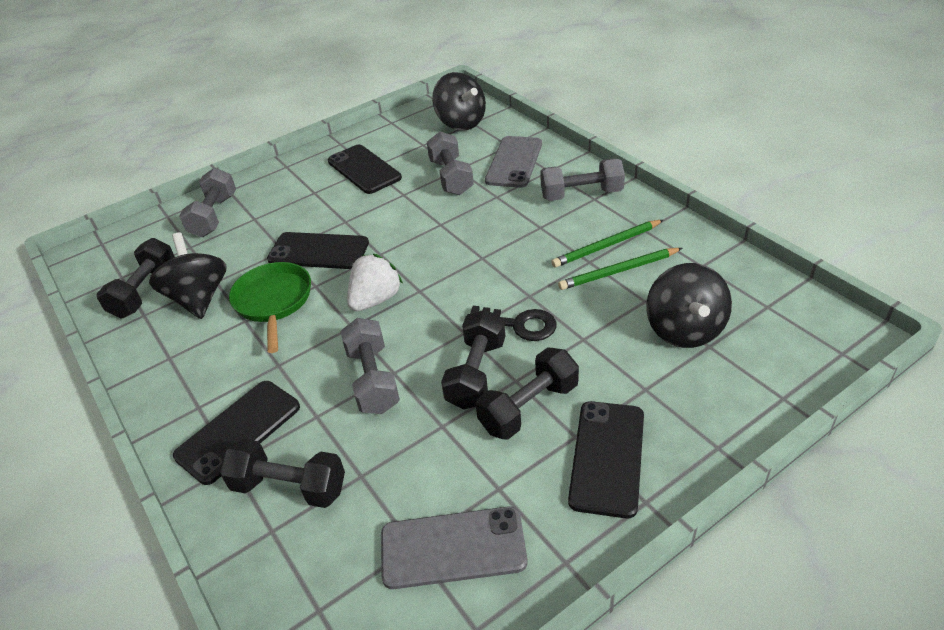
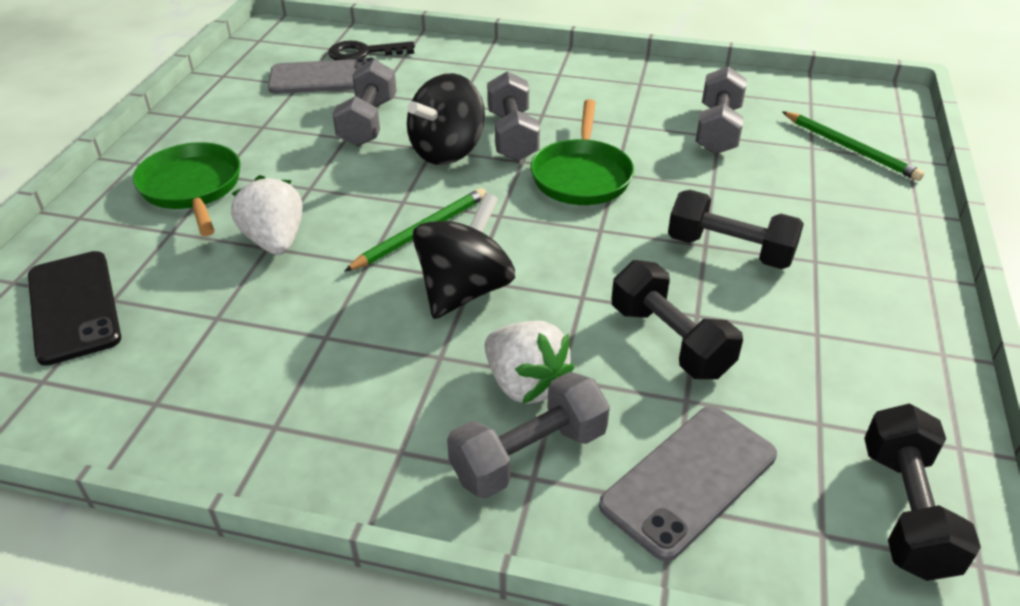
black dumbbell: [96,238,175,318] [220,439,345,508] [441,309,505,410] [476,347,579,440] = 4 -> [612,260,743,379] [668,190,804,269] [864,403,981,581] = 3
black phone: [173,381,300,485] [267,232,369,269] [328,145,402,194] [568,401,644,518] = 4 -> [28,251,121,366] = 1
black spinning top: [149,233,227,319] [432,72,486,131] [646,263,732,348] = 3 -> [407,73,485,165] [412,193,515,319] = 2
green pan: [229,262,311,353] = 1 -> [133,142,241,236] [530,99,634,205] = 2
white strawberry: [347,254,403,311] = 1 -> [231,175,303,255] [485,321,574,404] = 2

